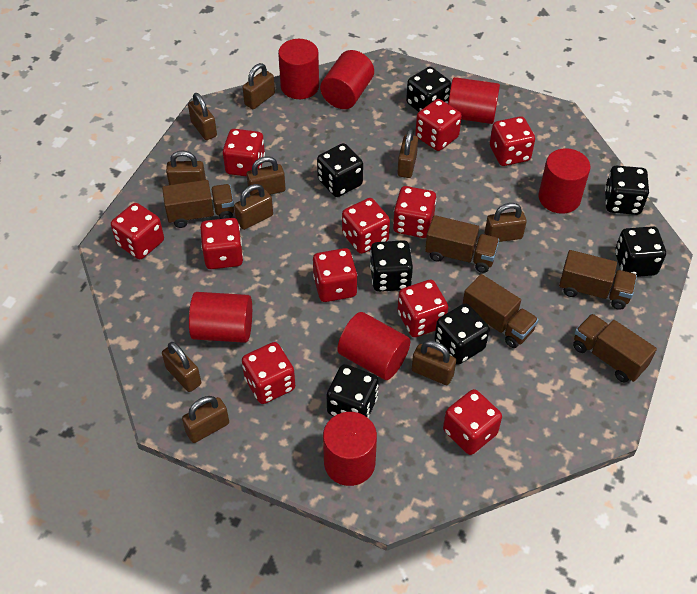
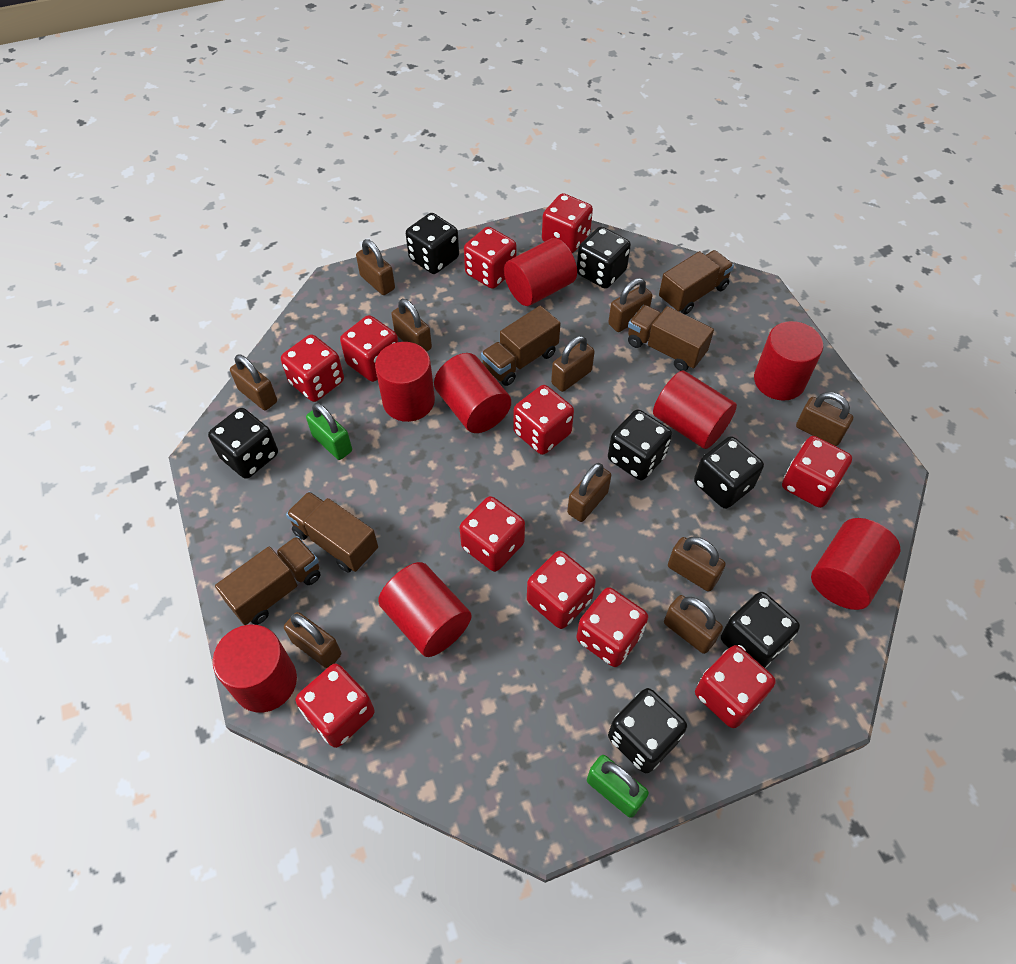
green padlock: none = 0 -> [306,403,352,460] [587,755,649,818] = 2
red cylinder: [189,292,252,343] [278,39,319,99] [320,50,374,109] [323,412,377,486] [337,312,410,380] [448,77,500,124] [539,148,590,214] = 7 -> [213,625,297,712] [375,342,435,422] [378,562,472,657] [434,353,511,433] [504,238,577,306] [653,371,737,449] [754,321,823,401] [811,518,900,610] = 8

